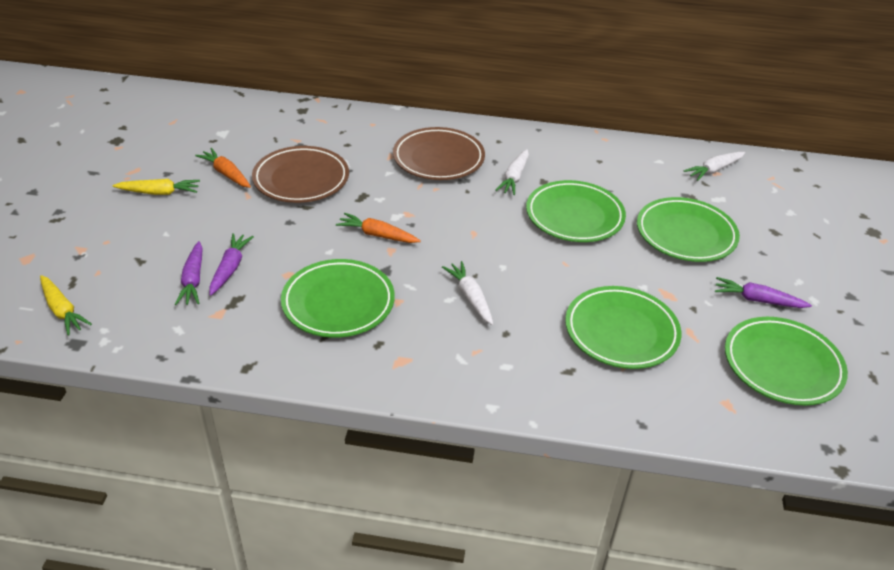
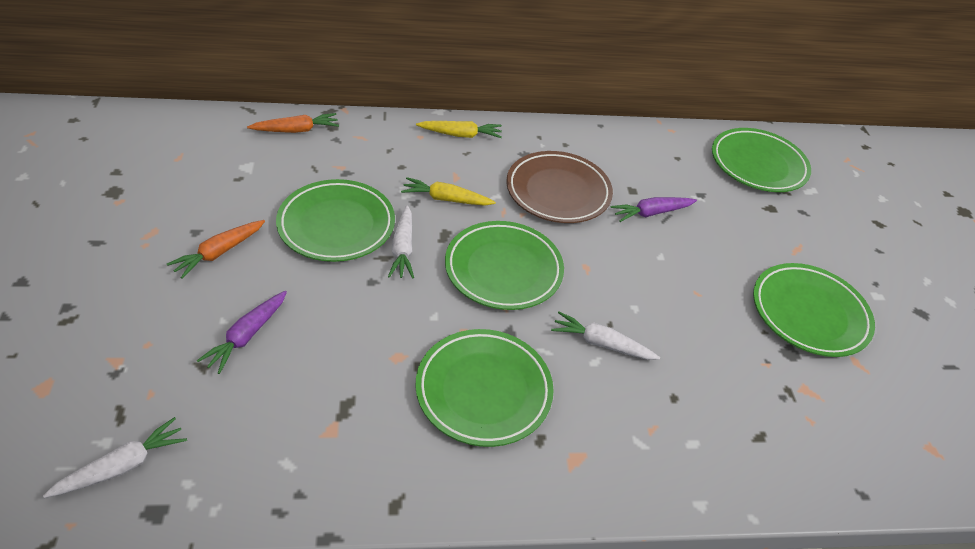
brown plate: [252,146,349,203] [393,127,485,180] = 2 -> [506,151,613,223] = 1
purple carrot: [175,241,203,305] [209,233,254,296] [715,277,812,308] = 3 -> [197,291,287,374] [611,197,697,222] = 2

